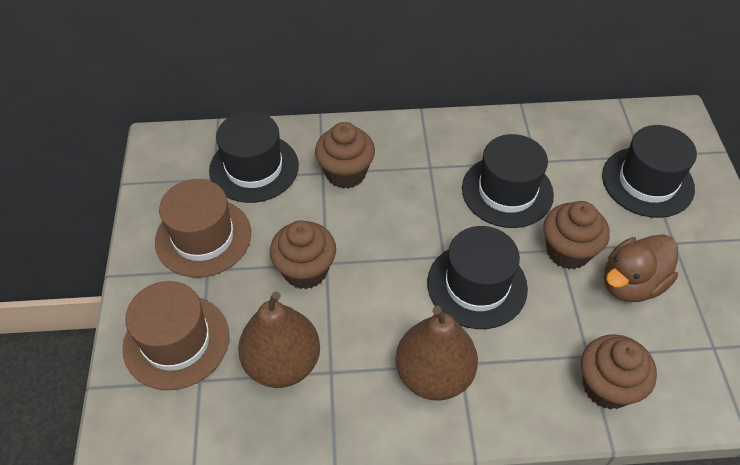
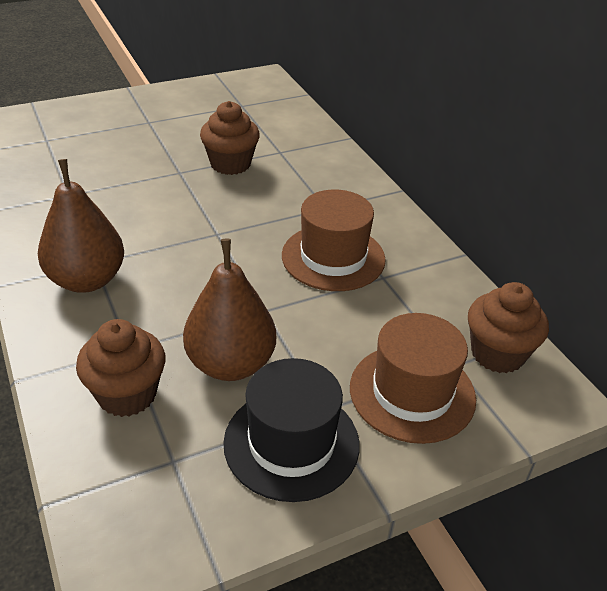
black hat: [209,111,299,203] [427,226,528,329] [462,134,554,228] [602,125,697,218] = 4 -> [223,358,360,502] = 1
brown cupcake: [270,220,336,289] [315,122,375,189] [543,201,610,269] [581,334,657,410] = 4 -> [76,319,165,417] [200,101,260,175] [468,282,549,373] = 3
brown duck: [604,234,678,302] = 1 -> none = 0

